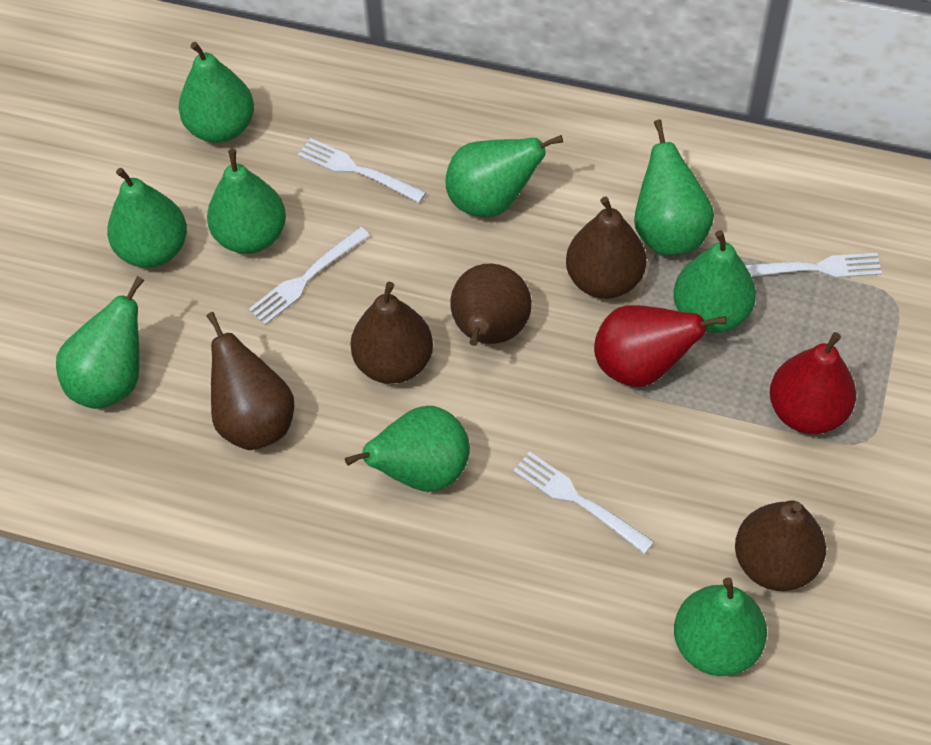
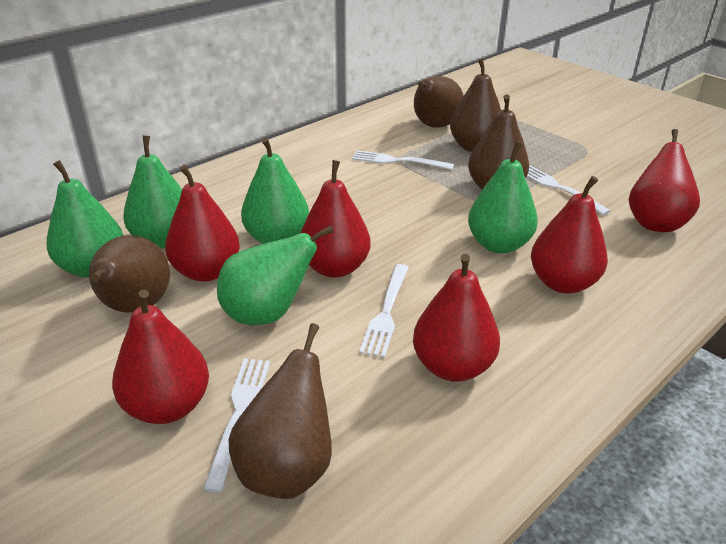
green pear: [56,276,144,409] [107,168,187,268] [179,42,254,143] [207,149,286,254] [345,406,470,492] [446,135,563,217] [634,120,714,255] [673,230,756,333] [674,577,767,676] = 9 -> [47,160,123,277] [123,136,182,249] [217,225,334,325] [241,137,309,244] [468,141,538,253] = 5
red pear: [594,305,727,387] [770,332,856,434] = 2 -> [112,289,209,424] [165,165,240,282] [301,160,371,278] [413,254,500,382] [531,176,608,294] [629,129,700,232] = 6

